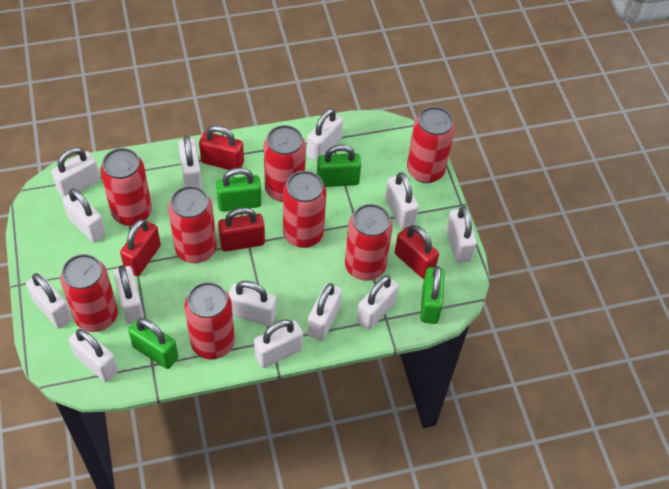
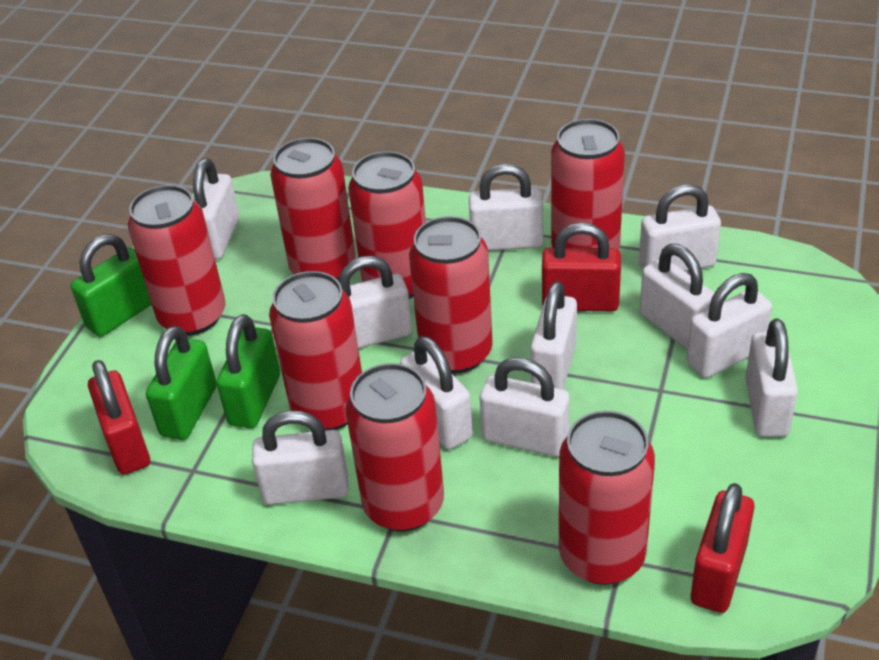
green padlock: [128,318,178,369] [216,168,262,211] [317,144,361,187] [420,266,445,324] = 4 -> [71,234,152,337] [146,326,217,440] [216,314,280,428] = 3
red padlock: [120,219,161,276] [199,125,244,170] [218,207,265,252] [395,225,439,279] = 4 -> [88,360,150,475] [542,223,621,311] [691,483,755,613] = 3
white padlock: [26,273,72,328] [51,147,100,198] [62,188,106,243] [69,328,118,382] [113,265,144,324] [178,135,202,189] [229,281,276,326] [254,319,303,368] [307,108,343,162] [307,283,342,341] [356,275,399,330] [385,172,419,229] [446,206,477,263] = 13 -> [193,158,240,259] [252,410,349,505] [339,256,412,349] [400,336,473,449] [469,164,543,251] [480,357,570,457] [530,281,577,390] [639,184,721,271] [640,244,714,350] [687,273,772,378] [745,319,798,437] = 11

